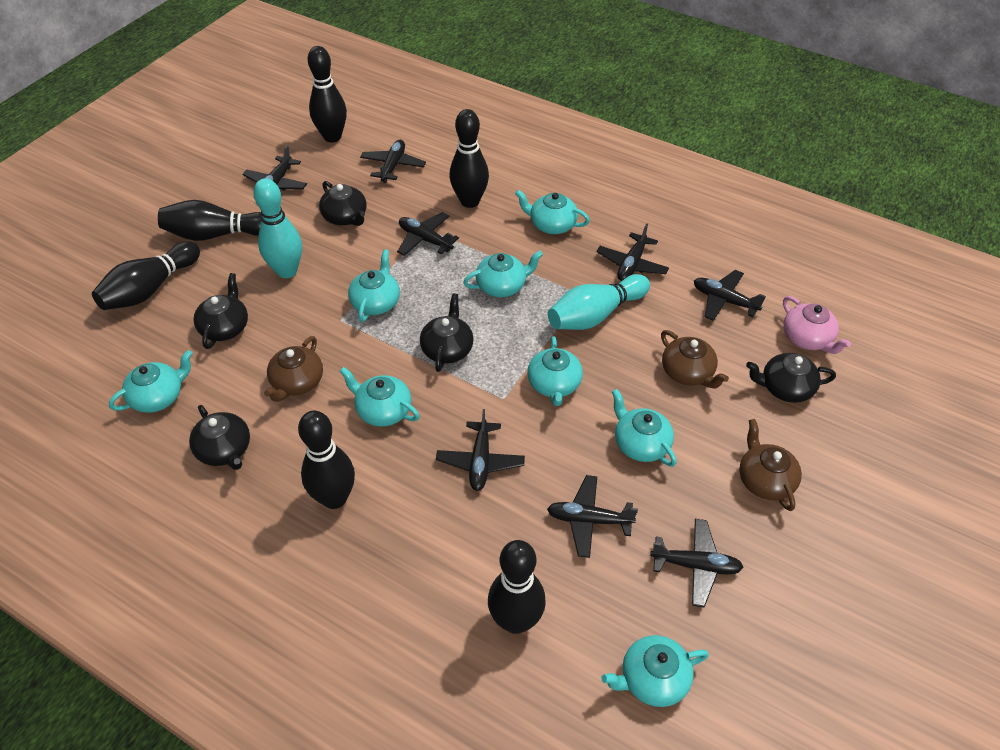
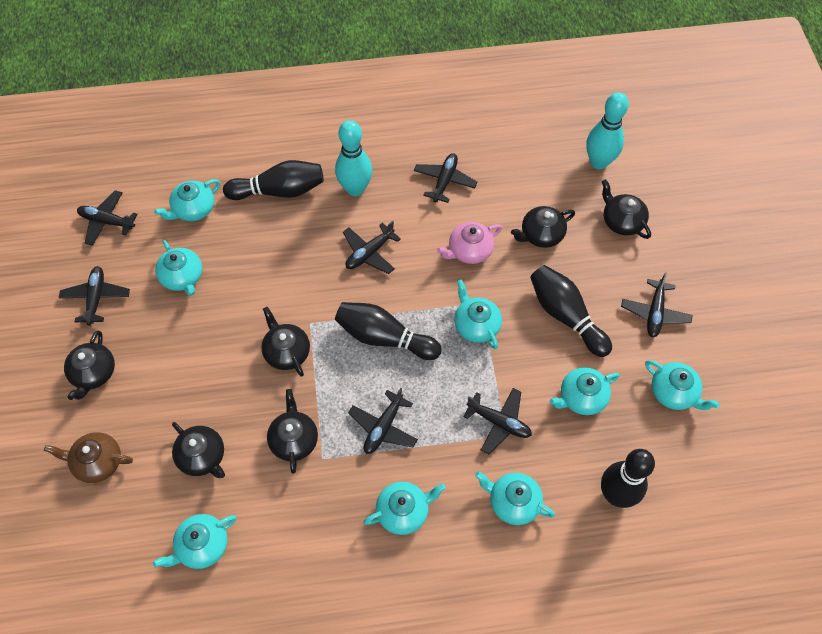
black bowling pin: [92,241,200,310] [158,200,262,241] [298,411,355,509] [308,46,347,142] [449,109,489,208] [488,540,546,634] = 6 -> [223,160,324,200] [335,302,442,360] [530,265,612,357] [601,449,655,508] = 4
black plane: [242,145,307,191] [360,140,426,183] [397,212,459,256] [436,409,525,491] [547,475,638,558] [596,223,669,281] [650,519,743,607] [694,270,766,321] = 8 -> [59,266,130,325] [77,190,138,246] [343,221,401,274] [348,388,418,454] [414,153,477,203] [463,388,532,454] [621,272,693,337] = 7
black teapot: [189,405,250,470] [193,273,248,349] [319,181,366,226] [420,293,474,372] [746,353,836,403] = 5 -> [64,330,115,400] [172,422,225,478] [261,307,310,377] [267,389,318,474] [511,206,575,248] [602,179,651,239] = 6
brown teapot: [264,336,323,402] [661,330,729,389] [739,419,802,511] = 3 -> [44,432,133,483] = 1

